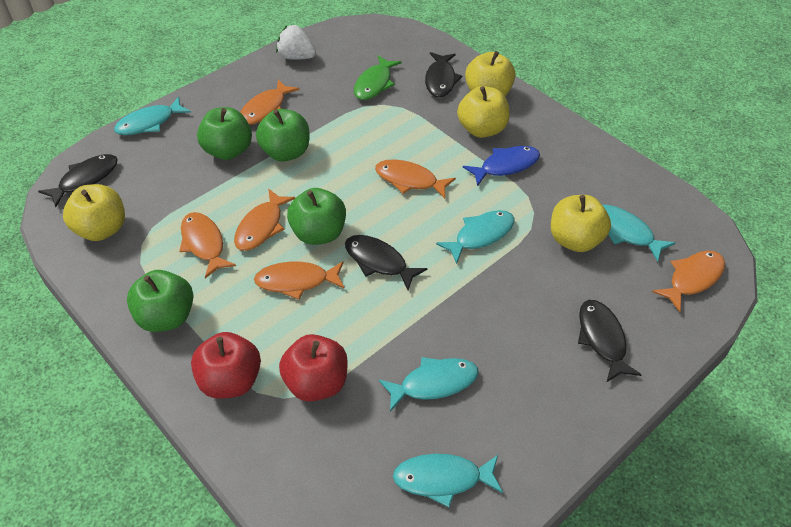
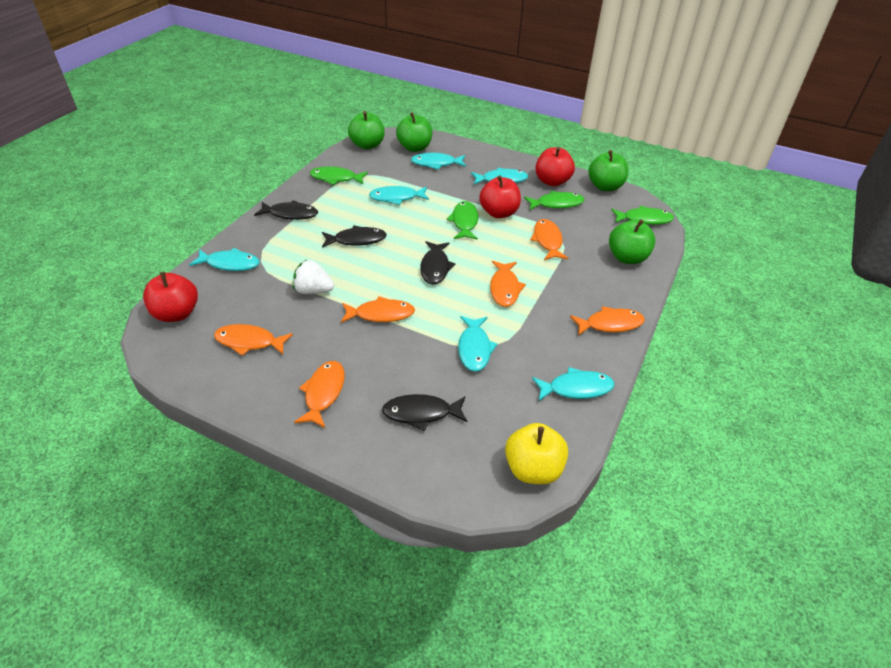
blue fish: [463,146,540,186] = 1 -> none = 0
green fish: [354,55,402,100] = 1 -> [310,166,368,185] [447,201,478,240] [524,191,584,210] [611,206,674,225] = 4
red apple: [191,332,261,399] [279,334,348,402] = 2 -> [143,272,198,322] [479,175,521,218] [535,147,575,186] = 3
turquoise fish: [114,96,191,135] [379,357,479,412] [393,454,503,507] [436,210,515,264] [602,205,675,262] = 5 -> [189,248,260,271] [369,186,429,205] [411,153,466,170] [458,316,498,372] [471,168,528,184] [532,367,614,402] = 6
yellow apple: [63,184,125,241] [457,86,510,138] [465,51,515,96] [551,195,611,252] = 4 -> [505,423,568,484] = 1

